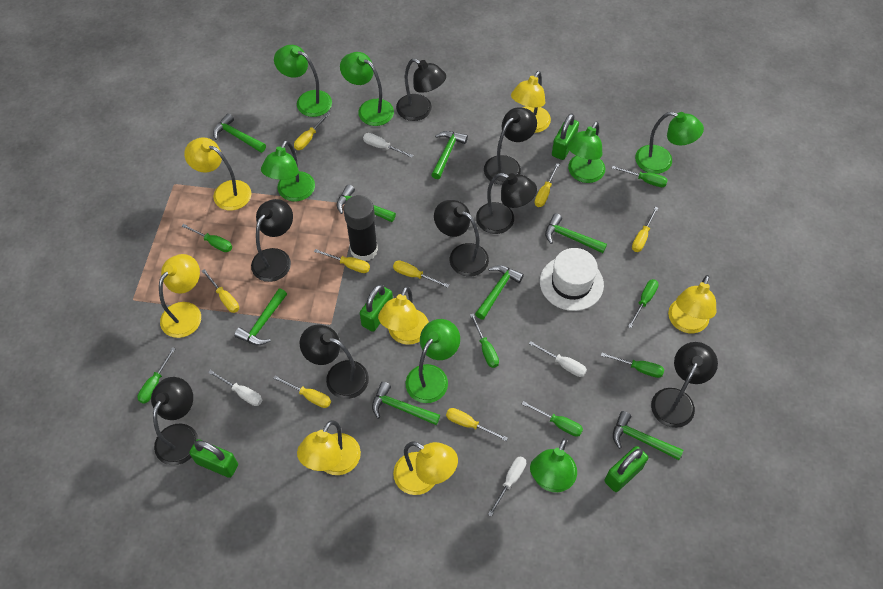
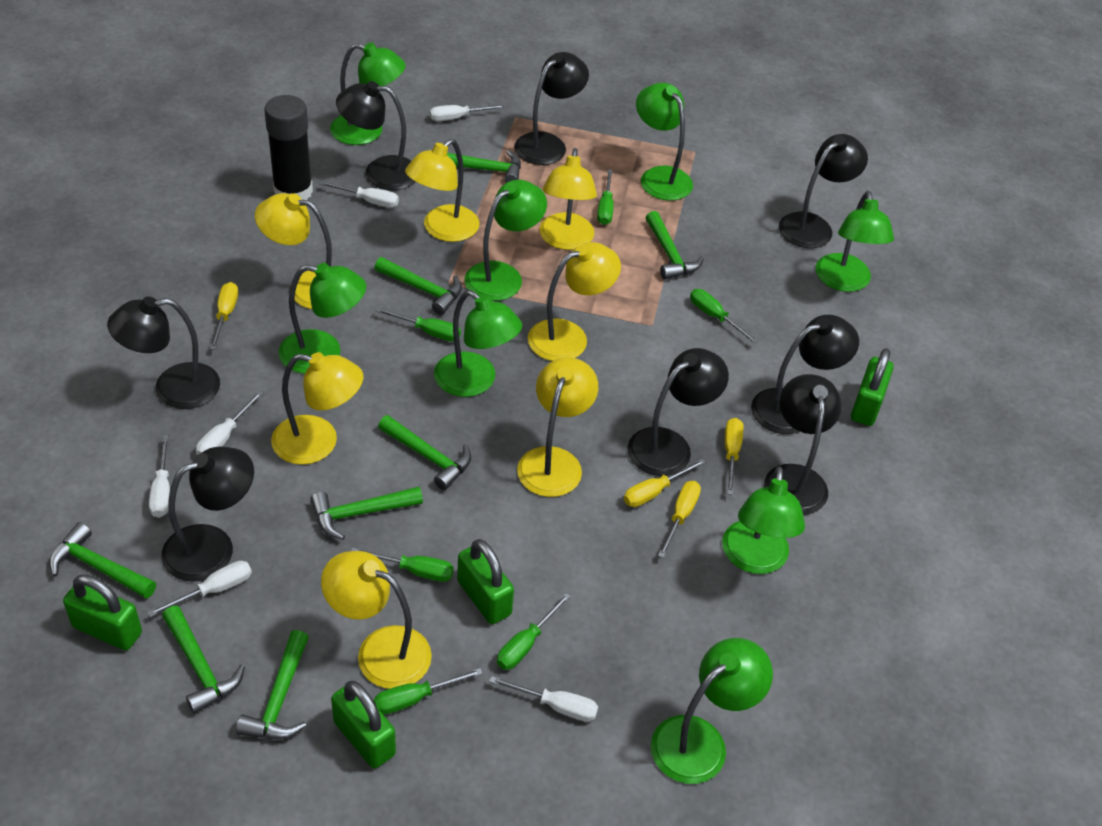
green lamp: [261,140,315,202] [274,45,332,117] [340,52,394,126] [406,319,460,403] [530,438,577,492] [567,122,605,183] [635,112,704,174] = 7 -> [278,263,366,374] [330,43,406,145] [434,290,522,397] [465,180,547,301] [636,83,693,201] [651,638,773,784] [722,466,805,574] [816,191,894,292] = 8
green screwdriver: [137,347,176,404] [182,224,232,252] [470,314,499,368] [522,401,583,437] [601,353,664,378] [612,166,668,187] [628,279,659,328] = 7 -> [351,548,454,582] [374,668,483,714] [376,307,461,341] [497,593,571,670] [597,169,614,225] [690,289,758,343] = 6
white hat: [540,248,604,311] = 1 -> none = 0
white screwdriver: [208,370,262,406] [363,133,413,158] [488,456,526,517] [529,341,587,377] = 4 -> [148,561,252,617] [149,435,170,518] [196,391,263,455] [319,181,399,208] [430,104,506,121] [489,676,598,722] = 6
yellow screwdriver: [202,269,239,313] [273,376,331,408] [294,112,331,150] [314,249,370,273] [393,260,449,288] [446,408,508,441] [535,163,560,207] [632,207,658,252] = 8 -> [210,282,238,350] [624,459,706,507] [658,481,701,558] [725,418,744,495] = 4

